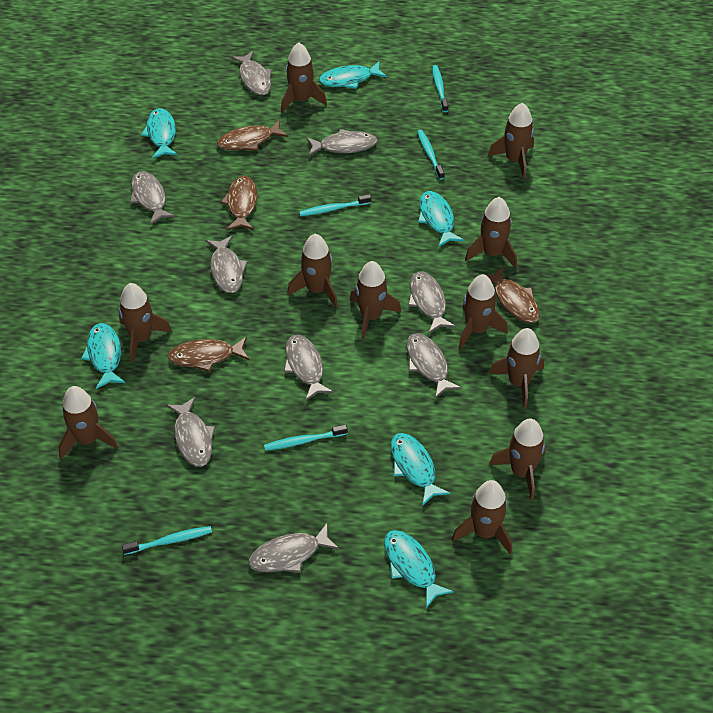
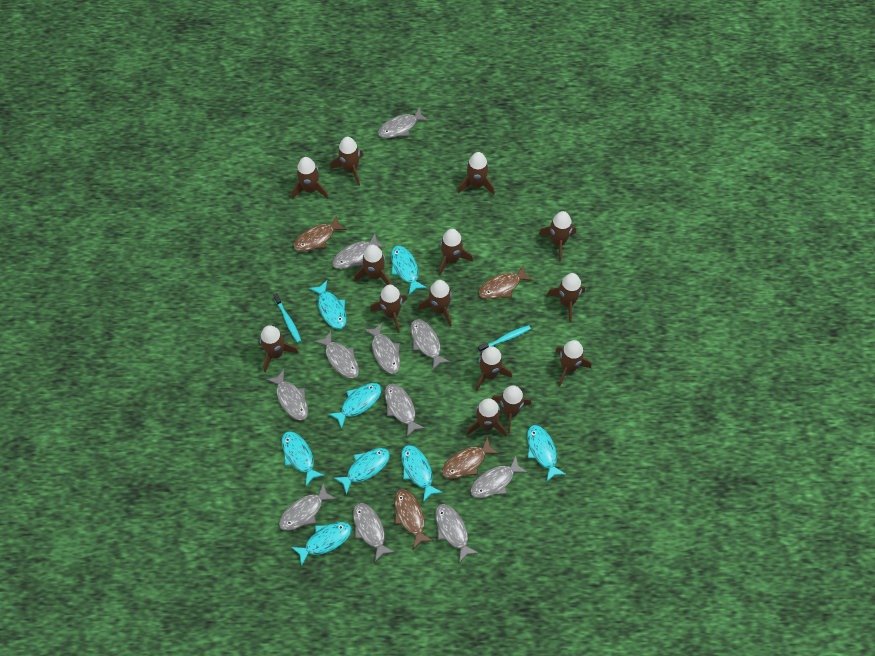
brown rocket: [59,386,118,459] [119,283,172,363] [281,42,327,113] [287,234,338,307] [350,261,401,340] [452,480,512,555] [458,274,508,350] [465,197,517,268] [488,103,534,179] [489,328,544,409] [489,419,546,500] = 11 -> [260,325,299,372] [292,157,329,199] [330,137,364,186] [354,245,391,285] [370,285,407,333] [418,280,452,327] [439,229,473,275] [458,152,495,195] [466,398,507,436] [475,346,512,391] [492,385,531,434] [538,211,576,261] [547,273,585,322] [556,340,591,387] = 14
grey fish: [130,171,176,225] [166,397,215,467] [206,236,248,293] [231,51,272,95] [249,523,339,573] [284,335,334,401] [306,129,378,156] [407,333,462,398] [408,272,456,333] = 9 -> [266,370,308,421] [279,483,336,531] [314,331,359,379] [332,233,385,269] [353,503,395,562] [363,322,400,374] [378,107,429,138] [385,383,426,437] [410,319,451,371] [435,504,479,563] [470,455,528,498] = 11
turquoise fish: [81,323,126,389] [141,108,178,159] [319,62,387,89] [384,530,454,608] [391,433,451,506] [418,191,464,247] = 6 -> [282,431,325,486] [291,522,352,567] [309,280,347,329] [328,383,382,429] [334,448,390,495] [391,246,427,295] [401,445,443,502] [527,425,567,482] = 8
turquoise toothbrush: [122,526,212,555] [264,424,348,451] [299,194,372,216] [417,130,445,180] [432,65,448,112] = 5 -> [273,293,301,343] [478,325,531,352] = 2

